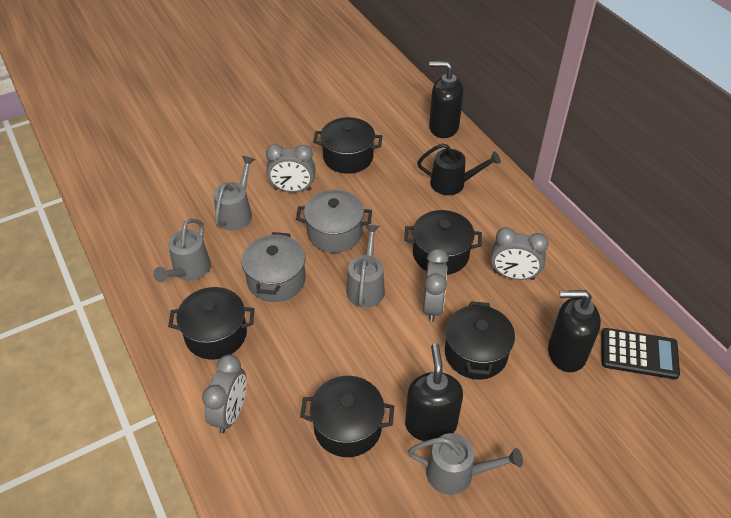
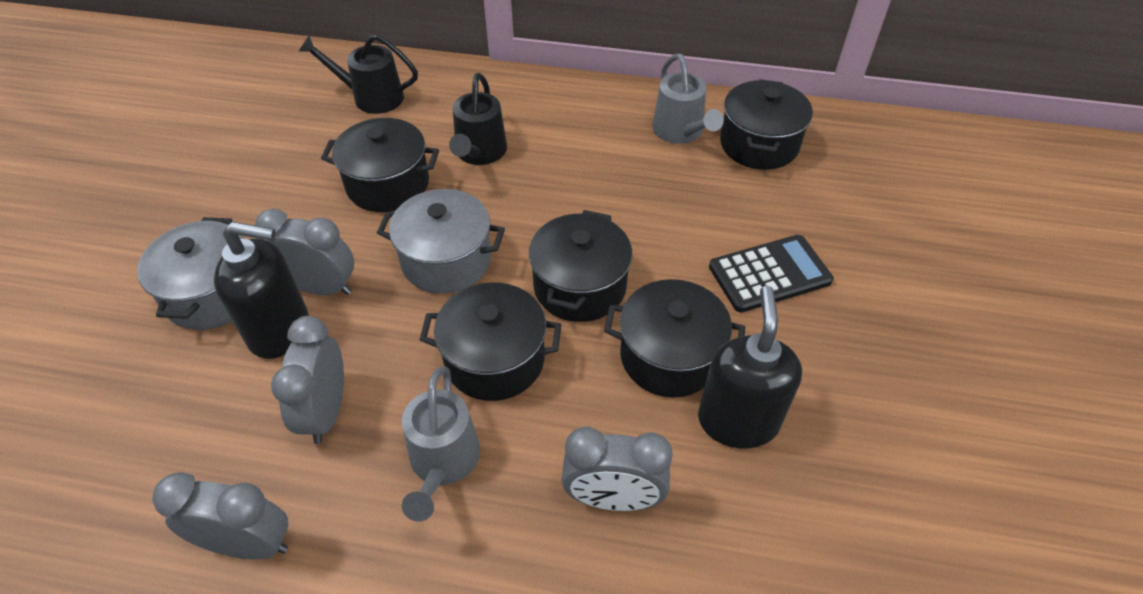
black soap dispenser: [405,343,463,441] [429,61,463,138] [548,290,601,372] = 3 -> [214,222,309,359] [698,286,802,449] = 2
black watering can: [417,143,501,195] = 1 -> [298,34,418,114] [449,73,507,165] = 2
grey watering can: [153,219,211,282] [214,156,255,231] [346,225,385,308] [408,433,523,495] = 4 -> [402,366,480,522] [652,54,724,144] = 2

